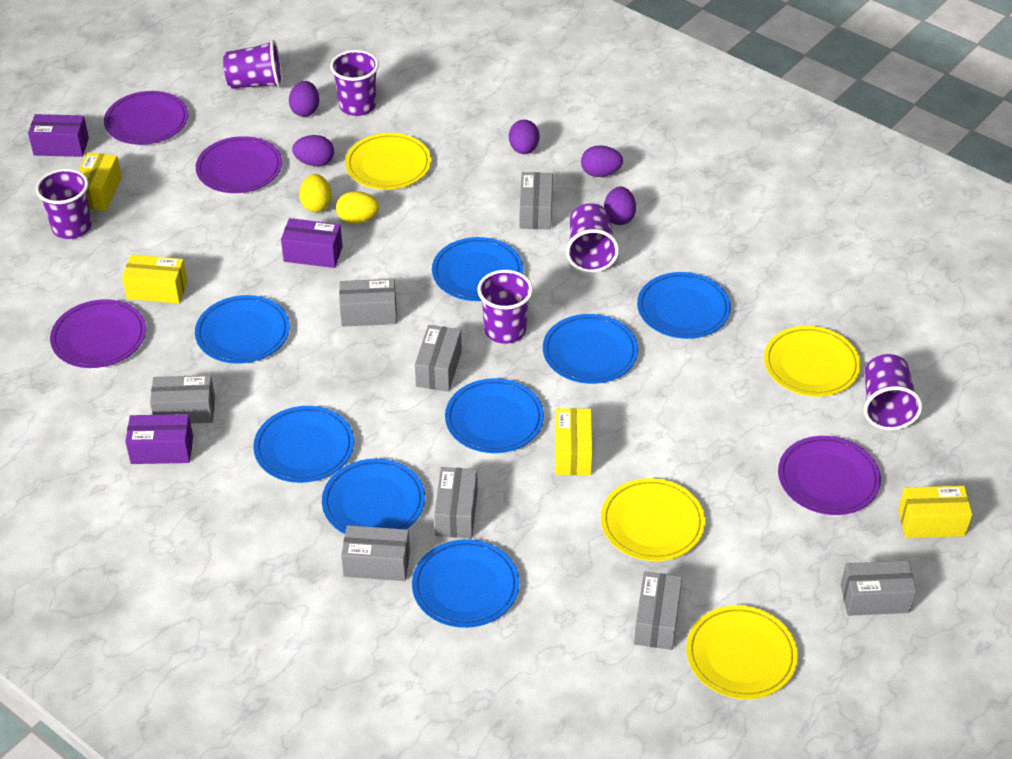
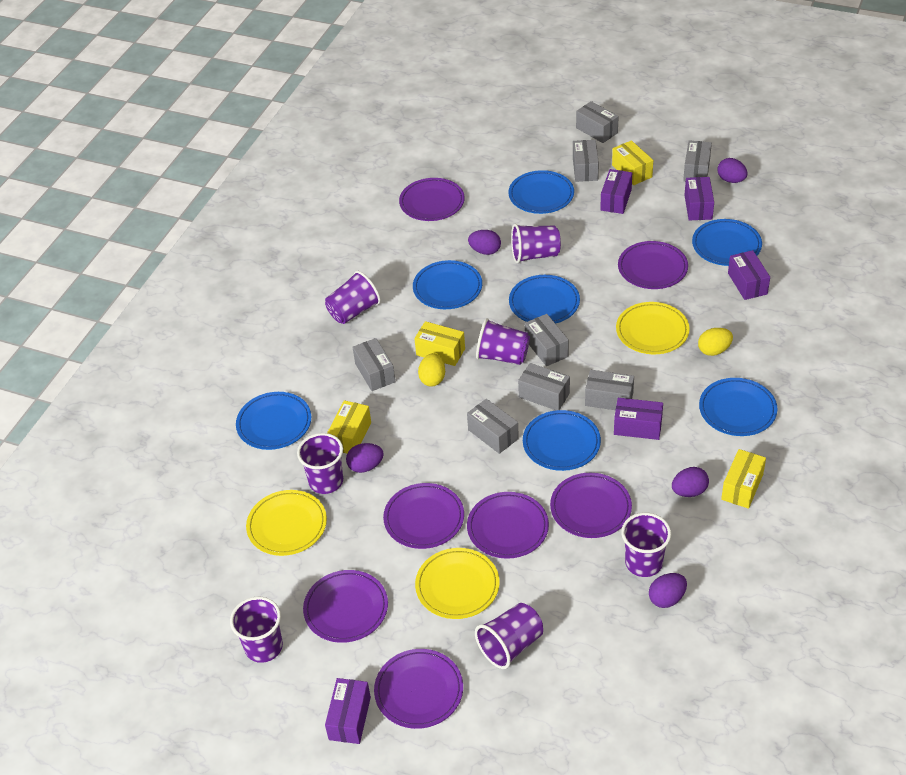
blue plate: [195,295,290,364] [253,406,354,483] [322,458,425,534] [412,539,519,628] [432,237,523,301] [445,378,544,453] [543,314,638,384] [637,272,731,339] = 8 -> [236,392,311,450] [413,260,482,309] [508,170,574,214] [509,275,580,324] [523,410,601,471] [692,219,762,266] [699,378,777,436] = 7
purple box: [28,114,89,157] [125,414,193,464] [281,218,343,268] = 3 -> [325,678,371,744] [600,169,632,214] [614,398,663,440] [684,177,714,220] [728,250,770,300] = 5
purple cup: [36,169,92,239] [223,40,283,89] [330,50,379,116] [477,270,533,344] [566,203,619,272] [864,354,922,430] = 6 -> [230,596,283,663] [297,433,343,494] [325,271,381,324] [475,603,543,669] [476,318,530,365] [511,224,561,263] [621,513,671,577] = 7
purple plate: [50,299,146,368] [104,91,189,145] [196,136,282,193] [778,436,881,515] = 4 -> [303,570,388,643] [374,649,463,729] [383,483,464,549] [399,178,465,221] [467,492,549,559] [550,473,632,538] [618,241,688,289] = 7
yellow plate: [345,133,431,190] [601,478,705,561] [686,605,798,699] [764,326,861,397] = 4 -> [246,490,327,556] [415,548,500,619] [616,302,690,354] = 3

